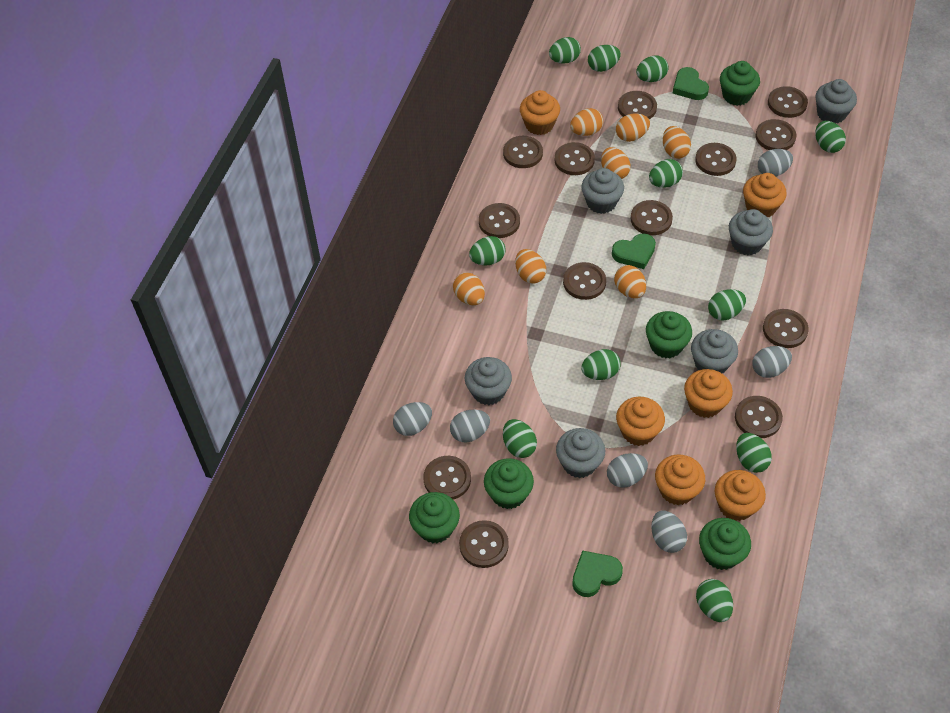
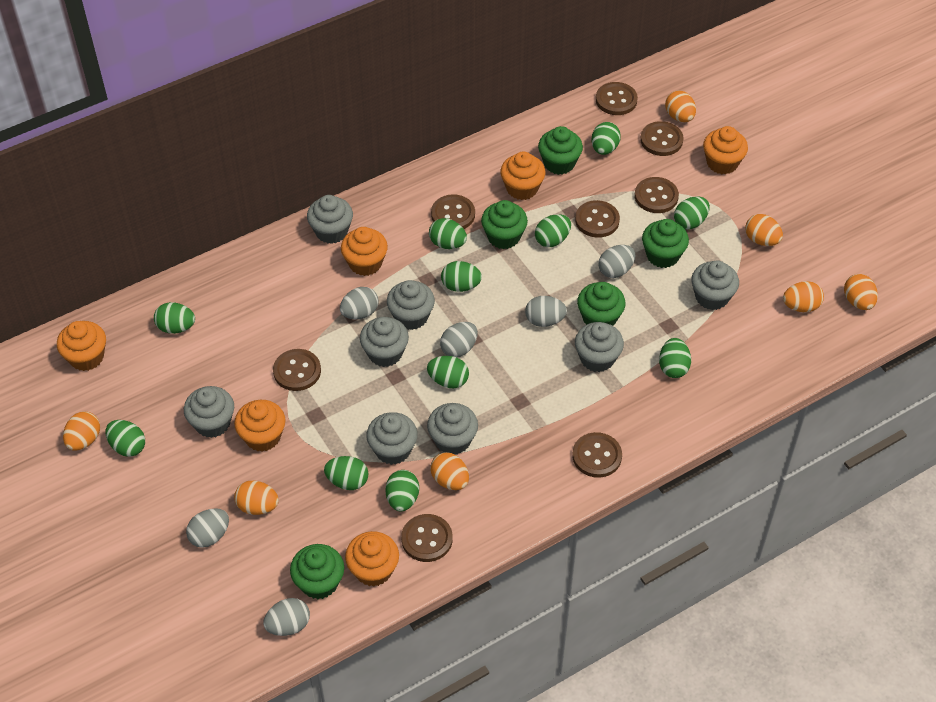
brown button: [423,456,471,499] [459,520,509,568] [479,203,520,238] [503,136,543,168] [555,142,595,175] [563,262,606,300] [618,91,657,119] [631,200,673,235] [695,143,736,176] [735,396,783,438] [755,119,796,150] [763,309,809,348] [768,86,808,118] = 13 -> [273,349,321,391] [401,514,453,562] [431,194,475,229] [572,432,622,478] [575,200,620,238] [596,82,638,115] [635,177,679,213] [640,121,684,156] = 8
green heart: [572,550,623,597] [612,233,656,269] [673,67,709,100] = 3 -> none = 0
grey cupcake: [465,357,512,405] [556,428,605,478] [581,168,624,214] [691,329,738,373] [729,209,773,255] [816,79,857,123] = 6 -> [184,386,234,438] [307,195,353,244] [360,317,409,367] [366,412,418,465] [387,280,435,330] [427,403,478,455] [575,322,624,372] [691,260,739,310] = 8

